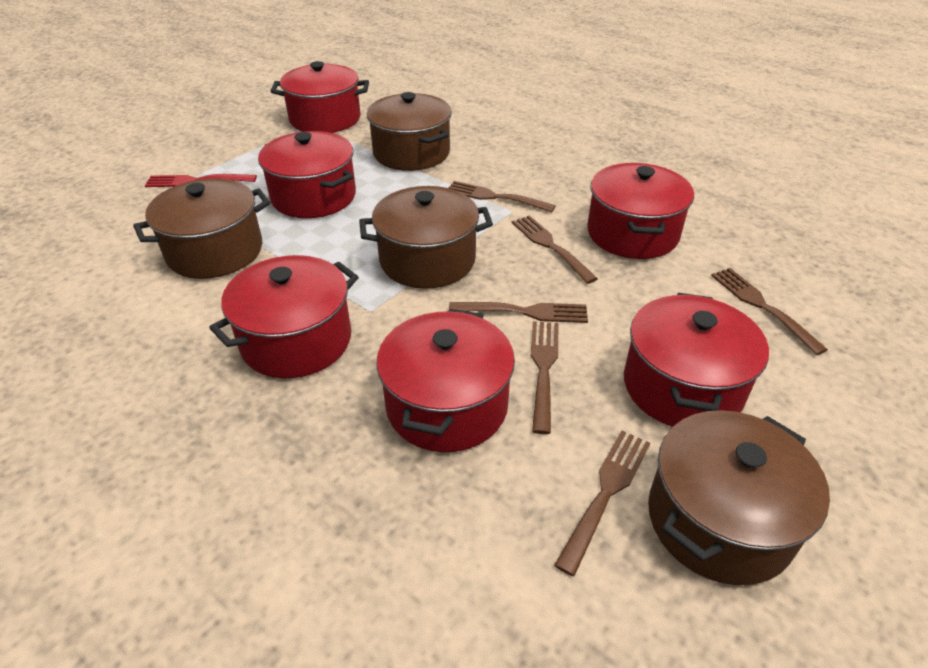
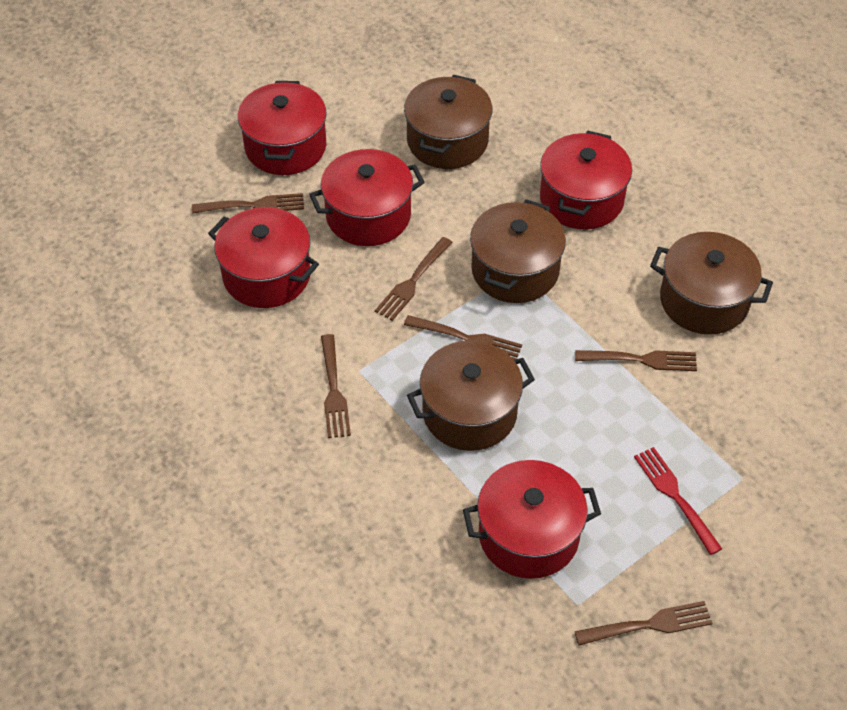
red pot: [209,255,359,378] [258,131,356,218] [270,61,369,133] [376,309,515,452] [587,163,694,259] [624,293,769,427] = 6 -> [208,207,319,308] [238,81,327,175] [309,149,425,246] [463,460,601,579] [540,131,632,229] = 5

